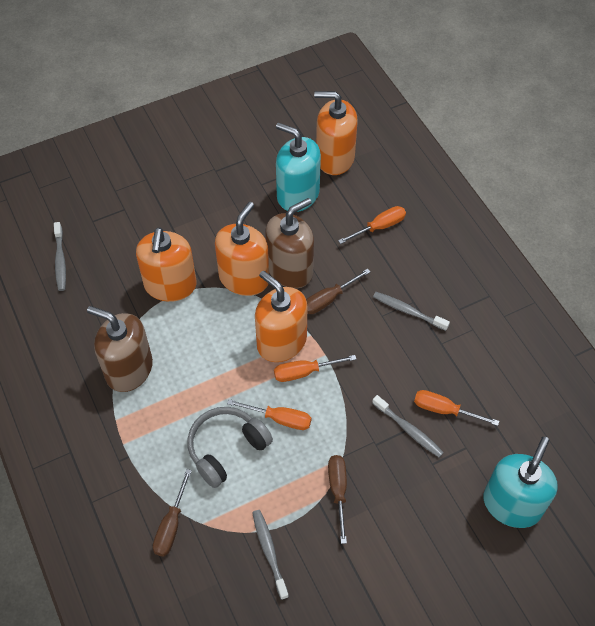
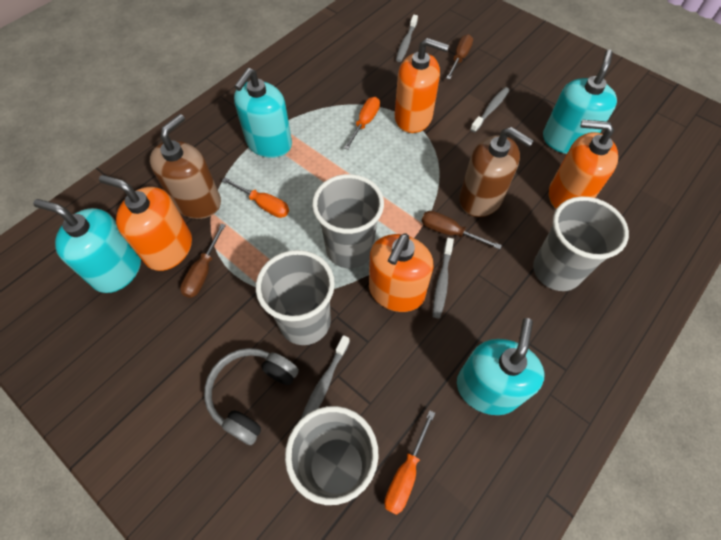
grey cup: none = 0 -> [256,250,335,345] [285,406,378,505] [312,174,384,268] [533,196,629,291] = 4
orange screwdriver: [227,399,311,430] [274,355,356,382] [338,206,406,244] [414,390,499,426] = 4 -> [222,178,289,218] [344,97,380,150] [384,410,435,515] = 3
turquoise soap dispenser: [276,122,321,212] [483,437,558,528] = 2 -> [33,199,141,293] [234,68,292,158] [457,318,544,415] [543,50,617,154] = 4

